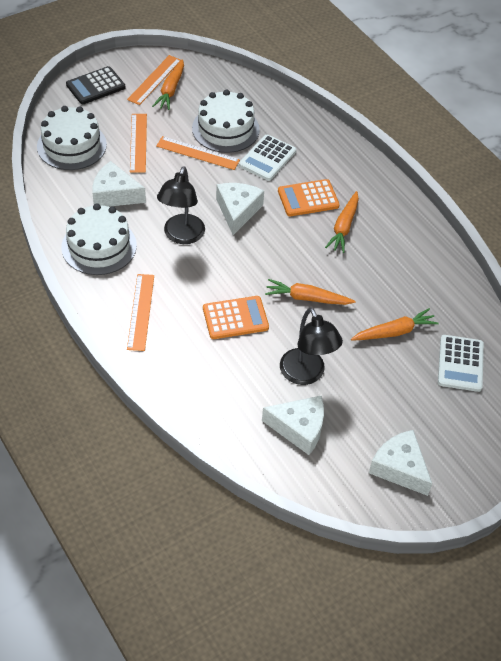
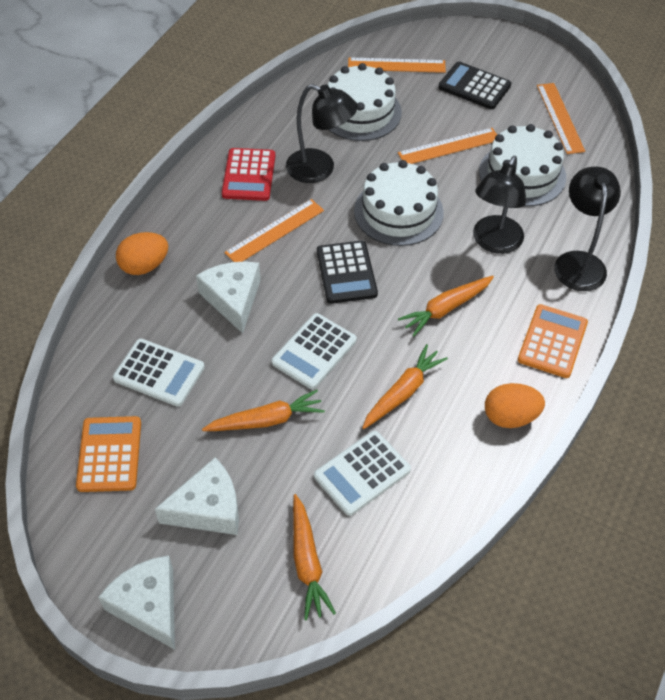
black calculator: [66,66,126,104] = 1 -> [317,241,378,304] [439,62,511,109] = 2
black lamp: [157,166,205,244] [280,307,343,385] = 2 -> [286,84,358,183] [473,156,526,254] [554,167,621,291] = 3
orange egg: none = 0 -> [116,232,168,275] [485,383,545,428] = 2
red calculator: none = 0 -> [222,148,275,201] = 1
white calculator: [239,134,296,181] [438,335,484,392] = 2 -> [113,339,205,407] [272,313,357,389] [314,431,411,516] = 3
white cheese: [92,161,146,207] [216,183,264,235] [262,396,324,455] [369,430,432,496] = 4 -> [98,556,175,650] [155,457,239,535] [196,261,261,334] = 3

